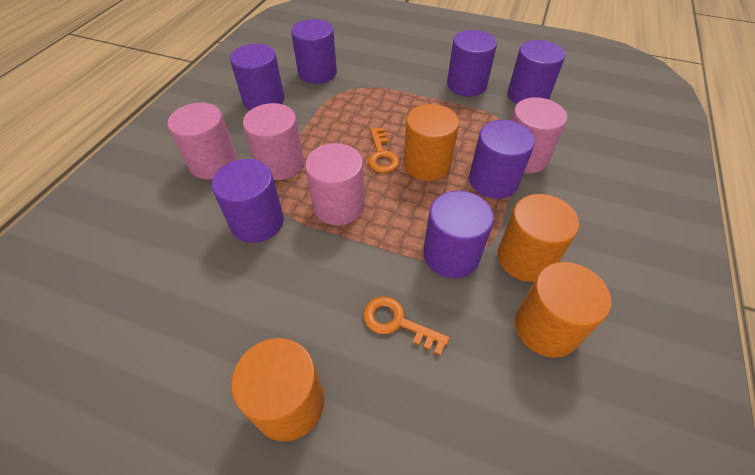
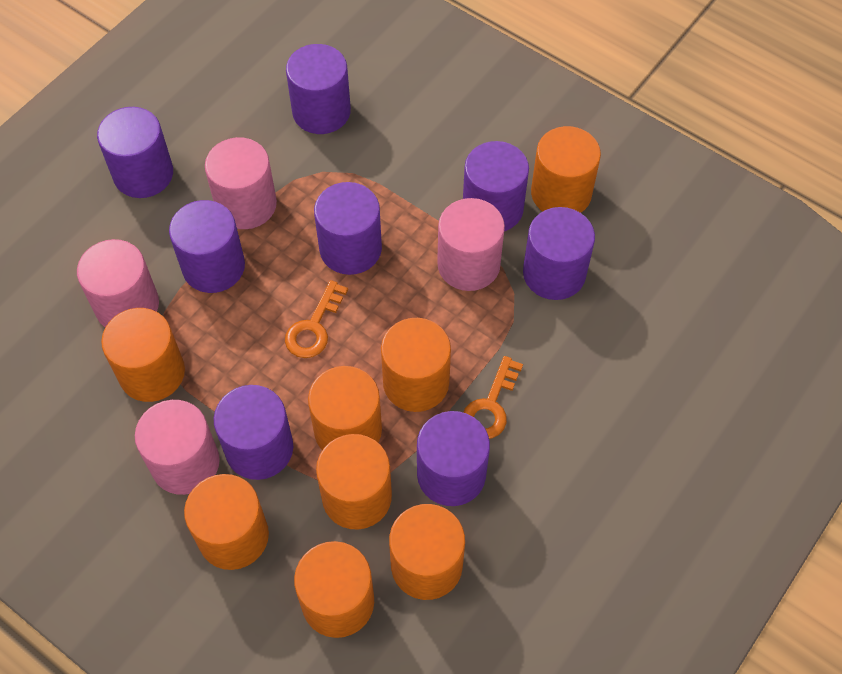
orange cylinder: [231,338,324,441] [403,104,459,181] [497,194,579,282] [515,262,611,358] = 4 -> [101,308,185,402] [184,474,269,570] [294,541,374,638] [308,366,382,450] [316,434,392,530] [381,318,451,412] [389,504,465,600] [531,126,601,213] = 8
purple cylinder: [212,159,284,243] [230,44,284,110] [291,19,337,84] [423,190,494,278] [447,30,497,96] [469,120,535,199] [508,40,565,104] = 7 -> [97,107,173,198] [169,200,245,293] [213,385,293,480] [286,44,351,134] [314,182,382,275] [417,411,490,506] [463,141,529,231] [523,207,595,300] = 8

